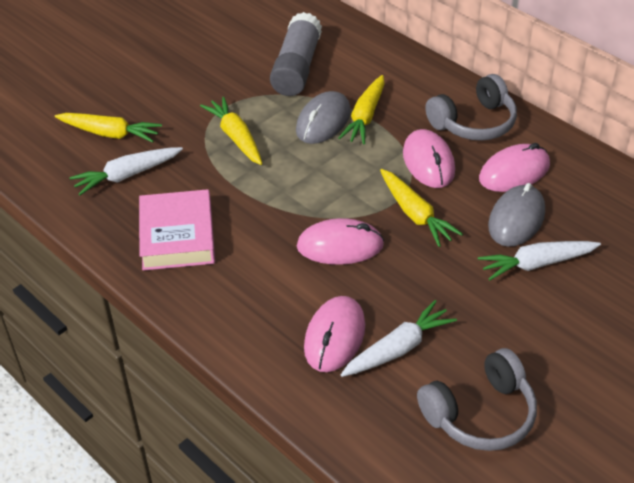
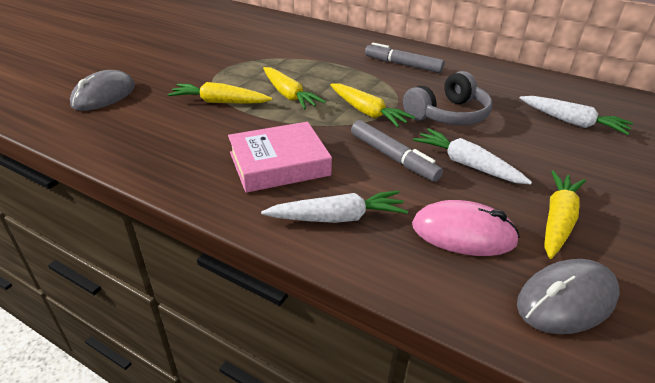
grey glue stick: [270,12,322,96] = 1 -> none = 0
grey headphones: [417,348,537,451] [425,74,517,141] = 2 -> [403,71,492,125] = 1
grey marker: none = 0 -> [351,120,443,182] [365,43,445,73] = 2
pink mouse: [297,218,384,265] [304,296,365,372] [403,129,455,188] [479,143,550,192] = 4 -> [412,200,520,256] = 1

